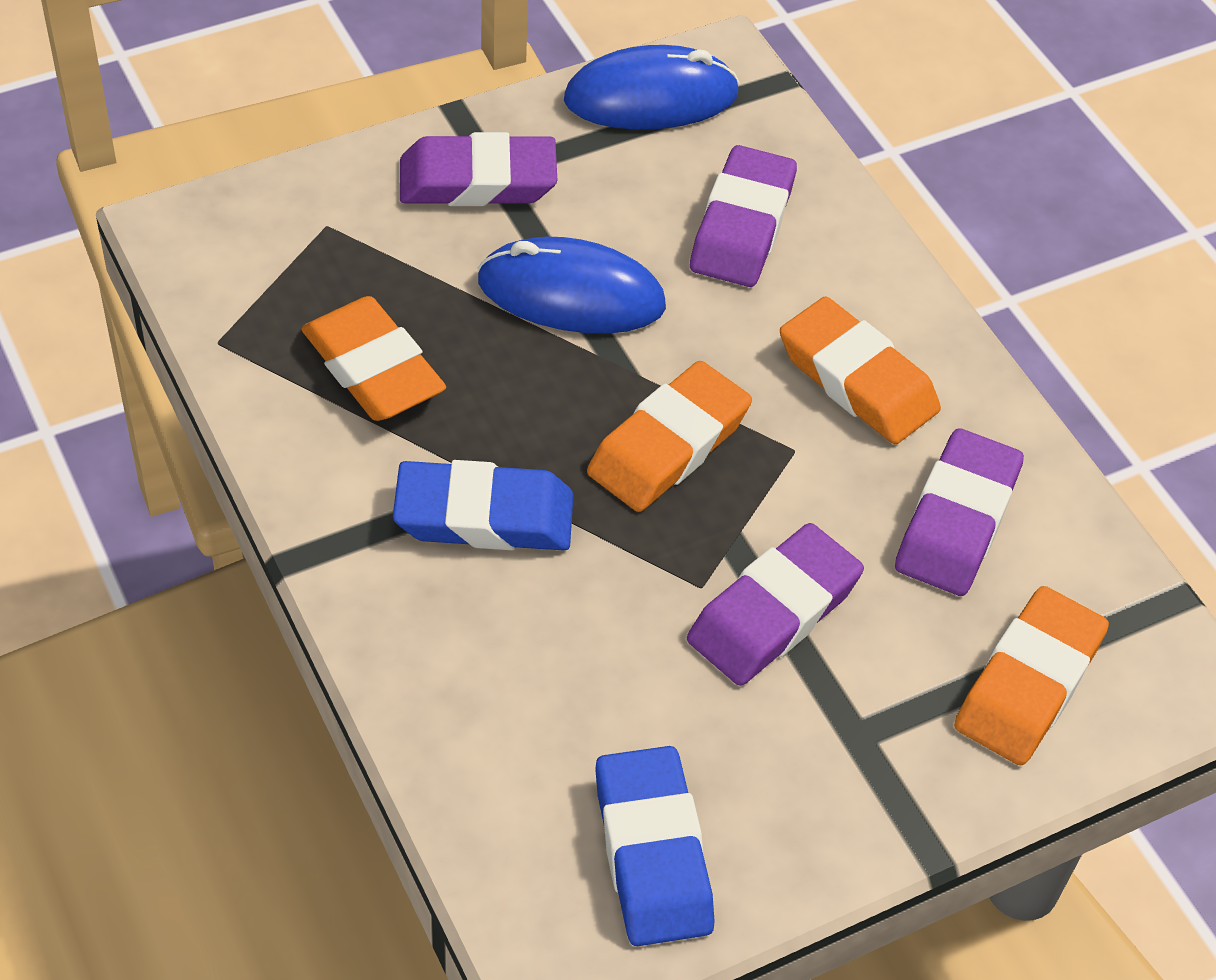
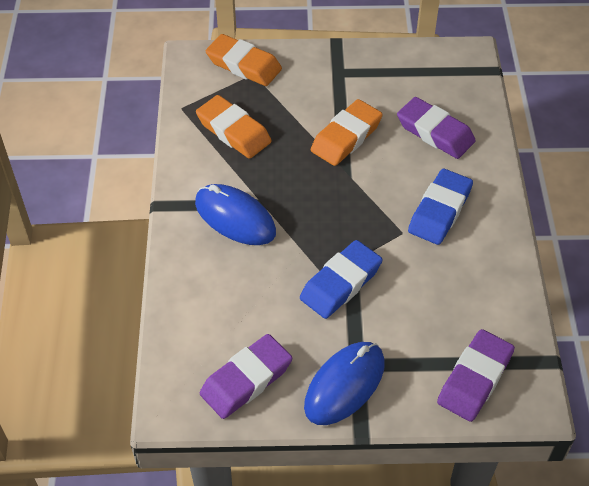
orange eraser: [301,296,446,421] [587,361,752,512] [780,297,941,444] [954,586,1109,765] = 4 -> [196,95,272,159] [206,34,282,86] [311,99,383,166] = 3
purple eraser: [400,132,557,206] [687,523,864,686] [690,145,797,287] [895,428,1024,596] = 4 -> [200,334,292,419] [397,97,476,159] [437,329,515,422] = 3

